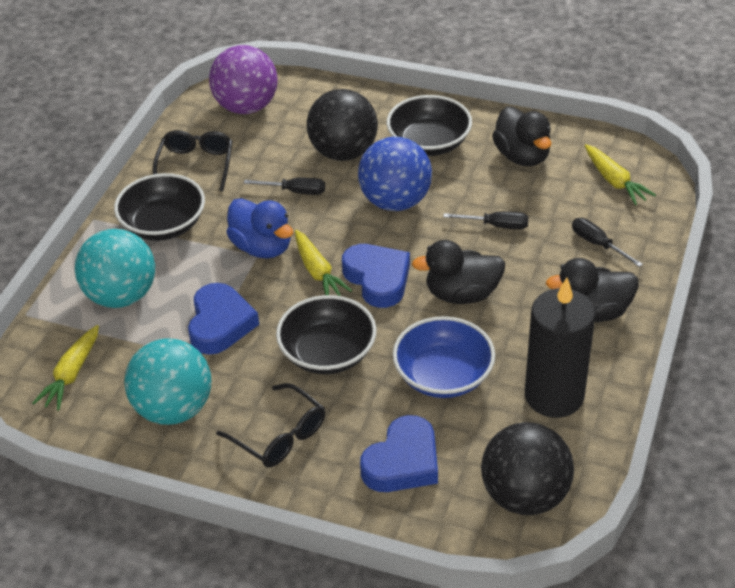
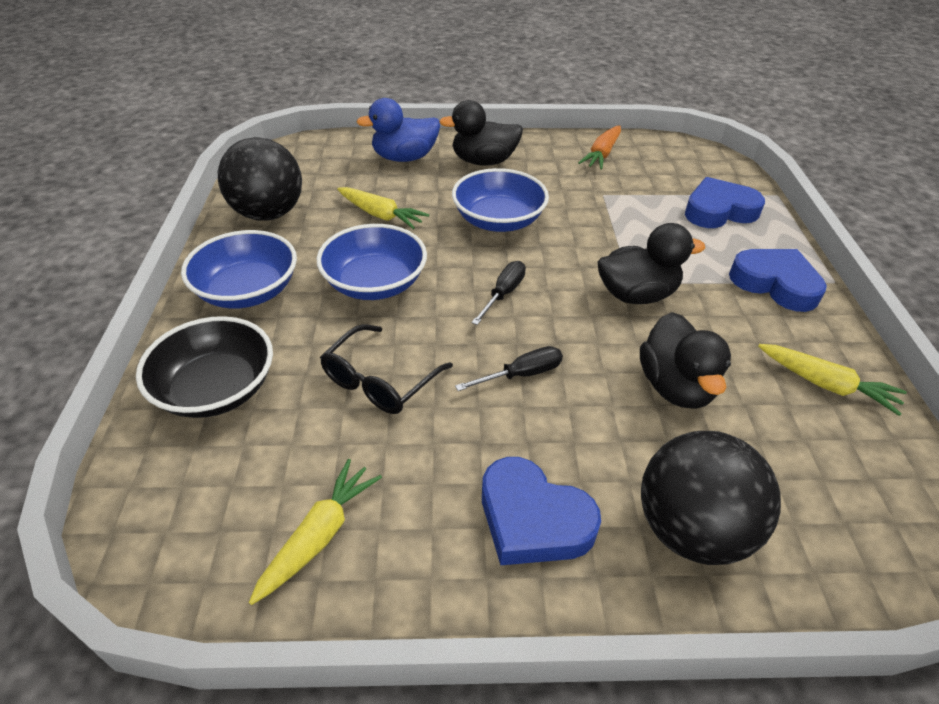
black bowl: [114,173,205,241] [276,295,376,374] [386,95,472,156] = 3 -> [136,316,273,418] = 1
black candle: [525,278,595,418] = 1 -> none = 0
black glasses: [153,130,233,192] [216,383,325,467] = 2 -> [320,324,453,414] = 1
black screwdriver: [244,178,325,195] [443,211,529,229] [572,218,643,267] = 3 -> [455,346,563,391] [471,261,526,325] = 2
blue ball: [358,136,432,211] = 1 -> none = 0
blue bowl: [393,316,495,398] = 1 -> [181,230,297,309] [317,224,427,300] [452,168,549,232] = 3
orange carrot: none = 0 -> [578,125,621,170] = 1
purple ball: [209,45,278,114] = 1 -> none = 0
turquoise ball: [75,229,155,308] [124,339,211,425] = 2 -> none = 0

